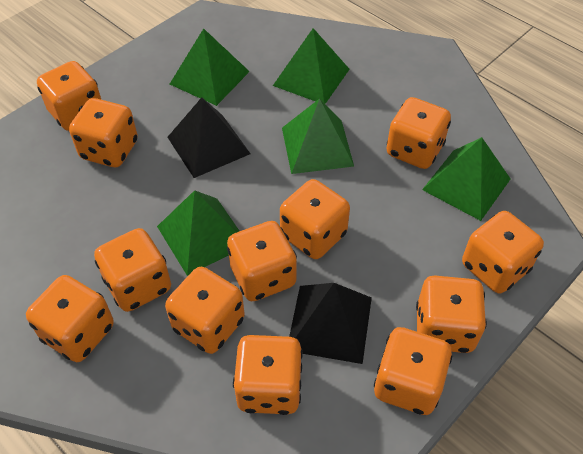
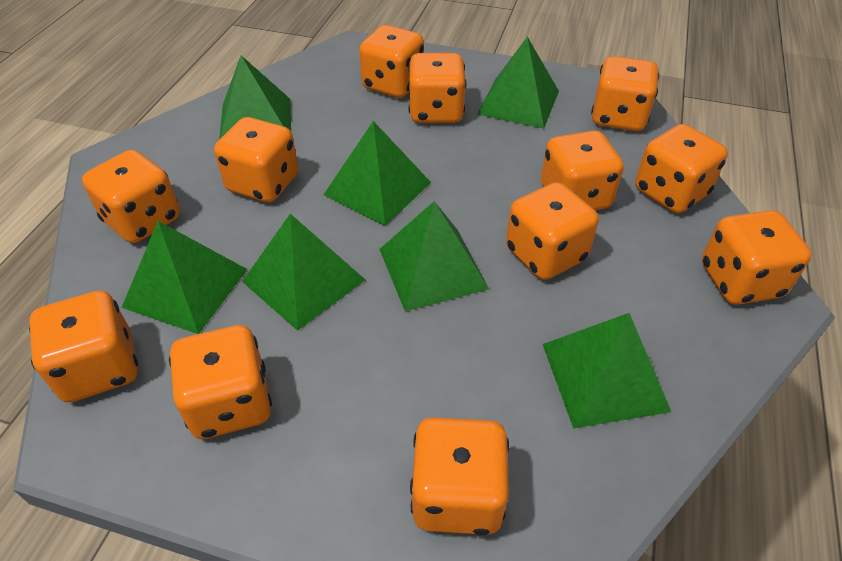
black pyramid: [167,97,251,178] [289,283,372,364] = 2 -> none = 0
green pyramid: [157,190,239,276] [170,28,250,106] [273,28,350,104] [282,98,354,174] [422,137,510,221] = 5 -> [121,221,247,334] [219,55,291,140] [242,214,365,331] [324,121,431,226] [379,201,489,312] [477,37,559,129] [543,313,671,428] = 7

